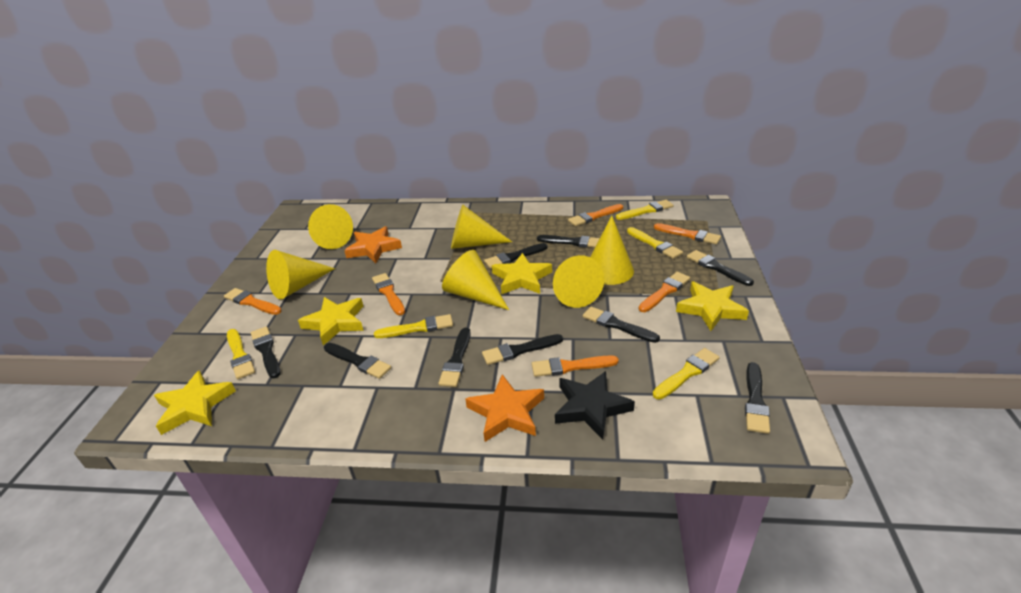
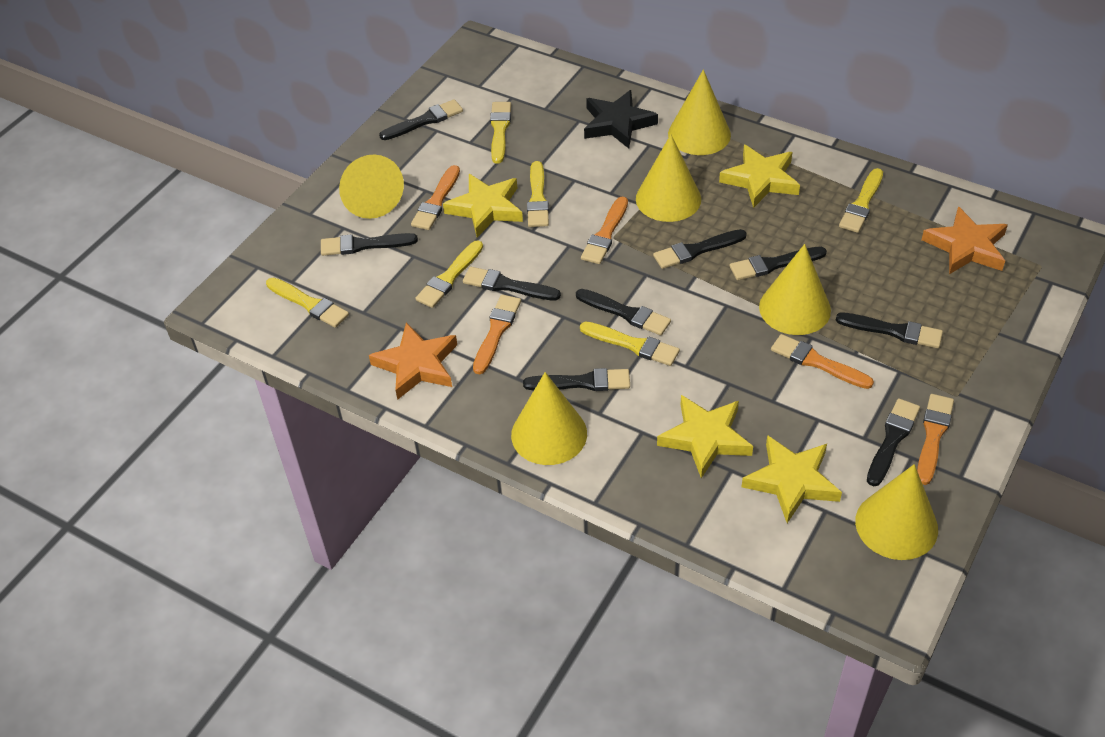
orange brush: [224,288,282,315] [372,273,405,315] [532,355,619,377] [568,204,623,226] [639,272,690,312] [654,223,721,244] = 6 -> [411,165,460,230] [473,295,521,374] [581,197,628,264] [771,334,874,389] [917,394,954,485] = 5
yellow brush: [227,329,255,379] [374,314,453,338] [616,200,673,220] [627,227,683,259] [653,348,720,399] = 5 -> [266,278,349,328] [415,240,483,308] [490,102,511,163] [527,161,549,227] [580,321,680,366] [839,168,883,233] = 6

